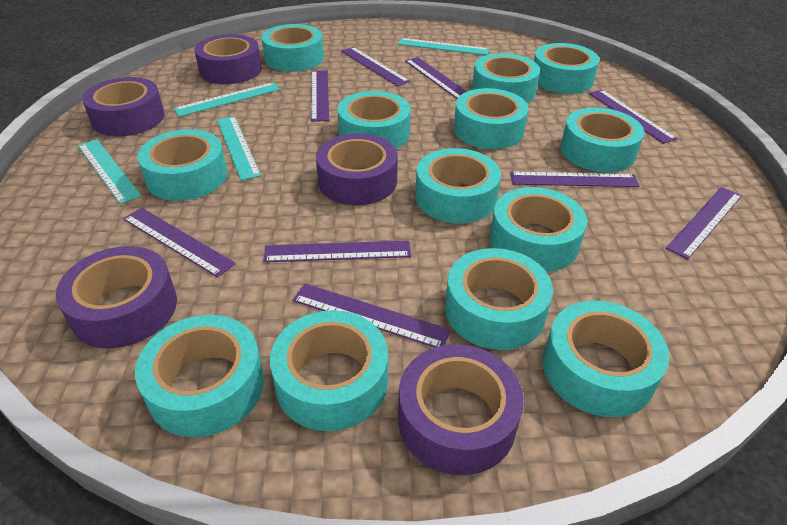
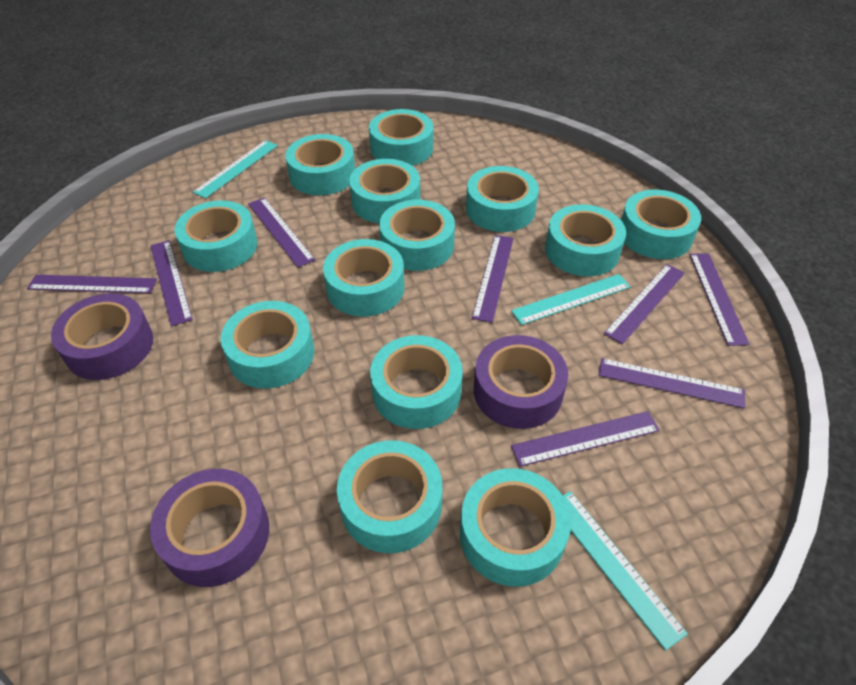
purple ruler: [123,208,236,277] [263,240,411,262] [292,283,451,347] [311,70,329,122] [341,47,410,86] [405,57,467,99] [510,172,640,187] [589,90,677,144] [666,187,742,259] = 9 -> [27,275,157,293] [150,240,193,326] [248,197,315,267] [472,235,514,323] [511,411,660,467] [599,358,745,408] [604,264,685,344] [690,253,750,346] = 8
purple tape: [56,246,177,349] [82,77,164,137] [194,34,262,84] [316,133,398,205] [398,344,524,475] = 5 -> [51,293,153,380] [150,469,269,587] [474,335,568,429] = 3
turquoise ruler: [78,139,141,204] [173,82,280,117] [217,116,261,180] [398,38,489,55] = 4 -> [193,140,278,199] [511,274,631,325] [563,491,688,651] = 3

